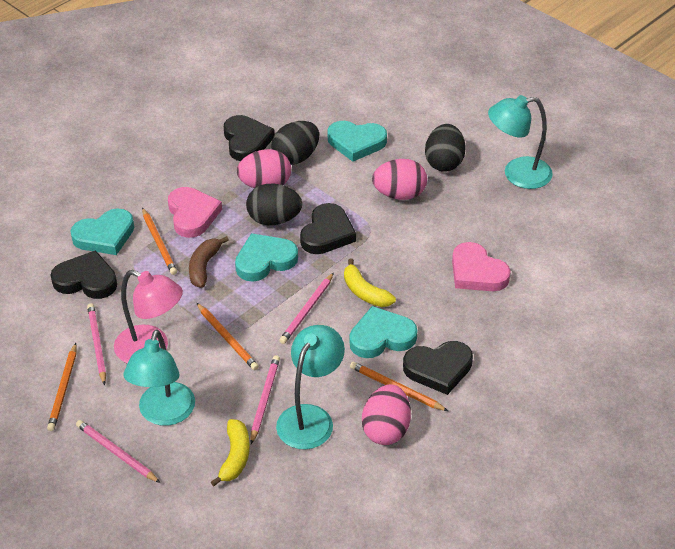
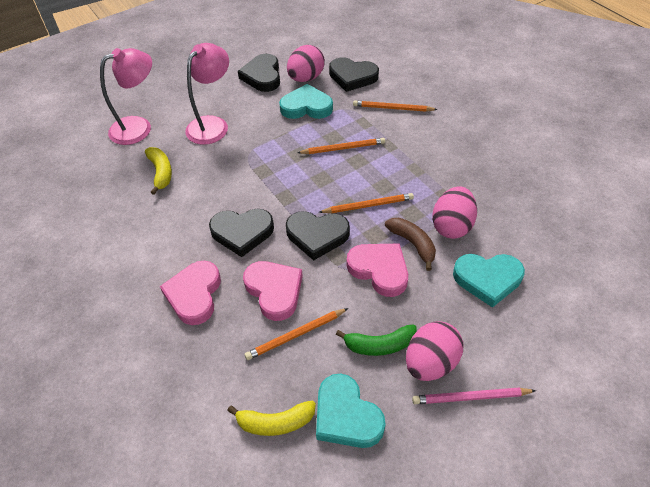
black egg: [246,183,302,225] [271,121,319,165] [425,124,466,172] = 3 -> none = 0
green banana: none = 0 -> [336,324,417,356] = 1
pink heart: [168,187,222,238] [452,242,511,291] = 2 -> [160,260,221,325] [243,261,303,321] [347,243,408,297] = 3
pink lamp: [114,270,183,364] = 1 -> [100,48,152,145] [185,43,229,145] = 2
pink pencil: [76,420,160,483] [87,303,106,385] [250,355,280,444] [279,273,334,344] = 4 -> [412,387,536,404] = 1
turquoise heart: [70,208,134,255] [235,233,298,282] [328,121,387,162] [350,306,417,358] = 4 -> [279,84,333,119] [316,374,385,448] [453,254,525,308] = 3
turquoise lamp: [123,330,195,426] [276,325,345,449] [488,95,553,189] = 3 -> none = 0

